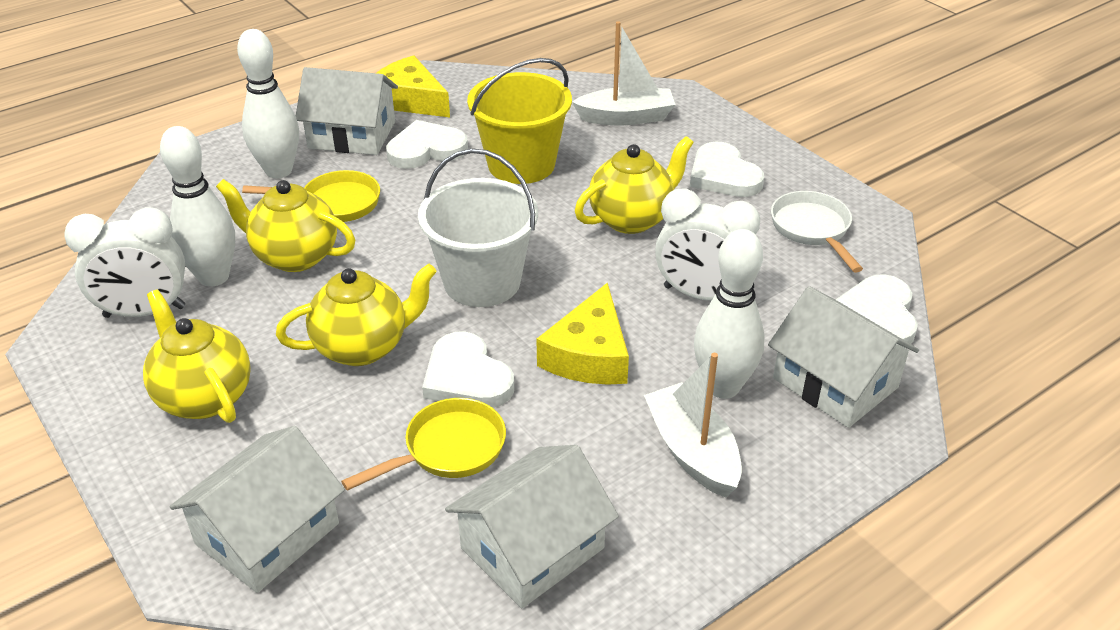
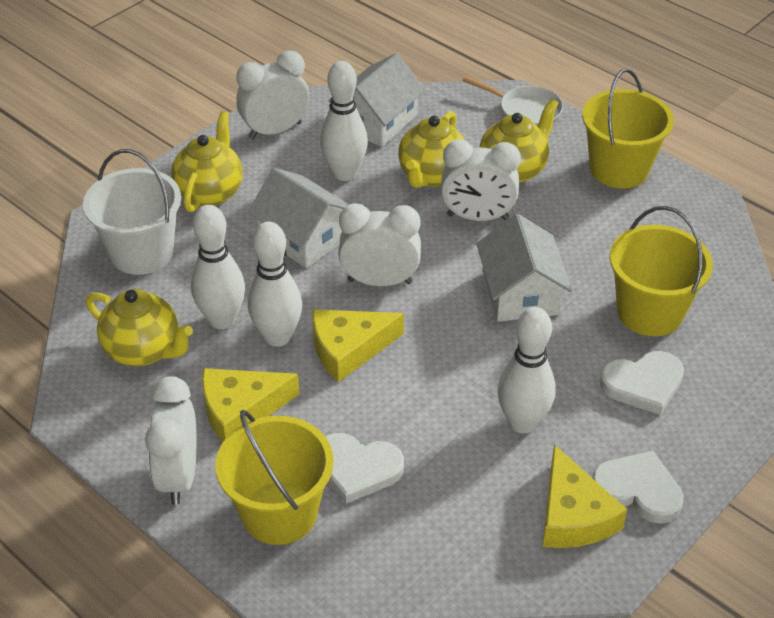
white boat: [572,22,676,125] [644,353,742,497] = 2 -> none = 0
white bowling pin: [160,126,235,287] [237,29,299,178] [694,229,765,399] = 3 -> [191,205,245,329] [248,222,302,347] [320,61,368,181] [497,307,556,433] = 4
white clock: [64,207,185,318] [655,189,760,301] = 2 -> [145,376,197,505] [236,51,309,139] [338,203,421,286] [441,139,521,221] = 4
white heart: [386,120,468,169] [422,331,514,408] [690,142,764,197] [835,274,918,348] = 4 -> [325,433,404,504] [592,451,684,523] [599,351,684,415] = 3
white house: [170,426,345,593] [296,67,398,155] [445,445,619,608] [768,286,919,428] = 4 -> [248,168,349,268] [329,53,425,147] [476,214,572,322] = 3
yellow bucket: [467,58,572,184] = 1 -> [215,410,334,545] [582,68,674,189] [610,206,713,336] = 3
yellow cheese: [377,55,450,117] [537,283,629,385] = 2 -> [202,368,300,442] [313,309,404,382] [543,445,627,548] = 3
yellow pan: [242,170,380,222] [341,398,506,491] = 2 -> none = 0

